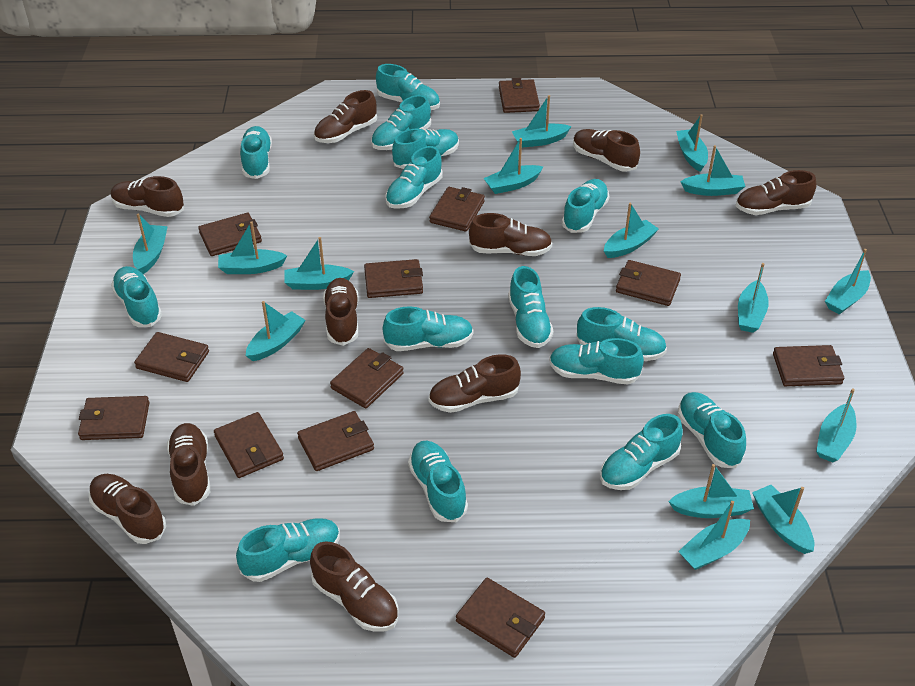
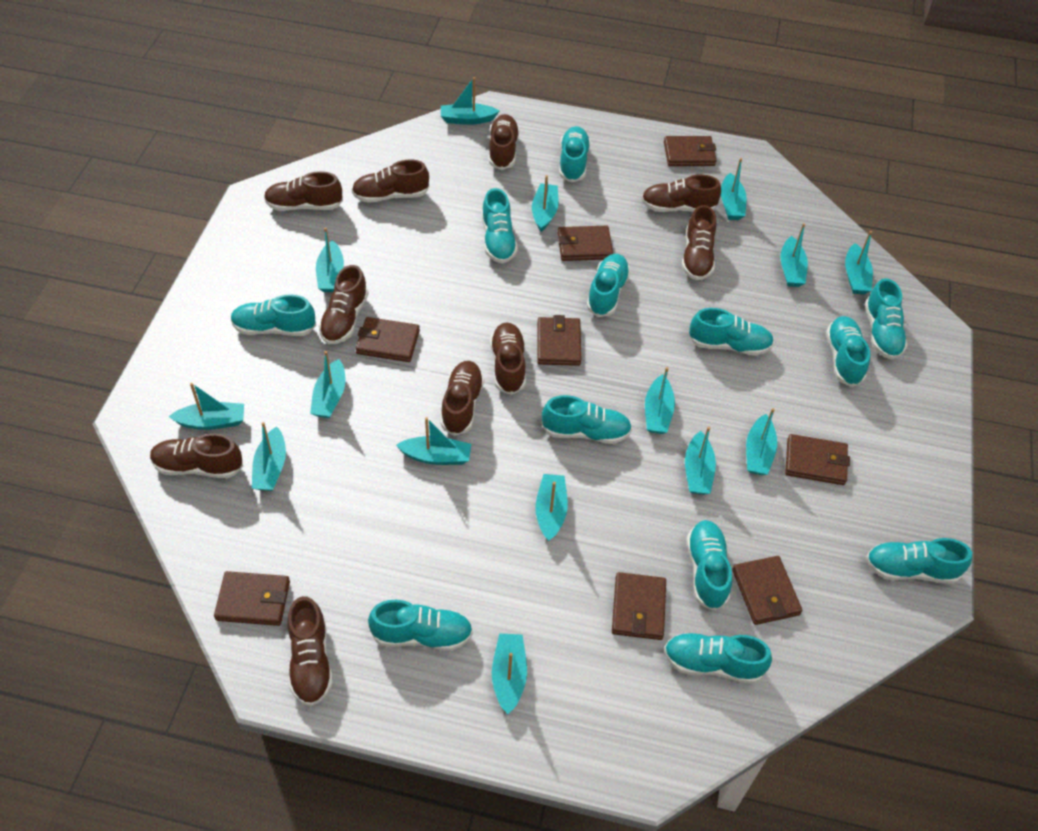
brown wallet: [78,396,150,440] [134,332,209,382] [198,213,262,256] [214,412,284,478] [297,411,374,471] [330,348,404,408] [364,259,423,298] [429,187,485,232] [456,578,545,658] [499,78,540,113] [616,260,681,306] [773,345,844,386] = 12 -> [214,571,290,626] [356,317,420,362] [537,315,581,366] [558,226,613,261] [612,572,666,640] [664,136,717,166] [732,556,802,625] [785,434,850,485] = 8
turquoise shoe: [111,266,162,327] [236,518,340,582] [240,126,272,179] [371,95,431,150] [376,64,440,110] [383,306,473,351] [385,146,443,209] [392,128,459,169] [408,441,468,522] [508,266,553,348] [549,338,644,384] [562,179,609,233] [576,307,667,361] [600,414,683,490] [678,392,746,468] = 15 -> [231,295,316,336] [368,600,473,651] [482,188,518,264] [541,395,632,444] [559,126,591,183] [587,254,631,317] [664,633,772,684] [686,520,732,611] [688,308,774,356] [826,316,870,387] [865,278,908,360] [866,538,972,584] = 12

